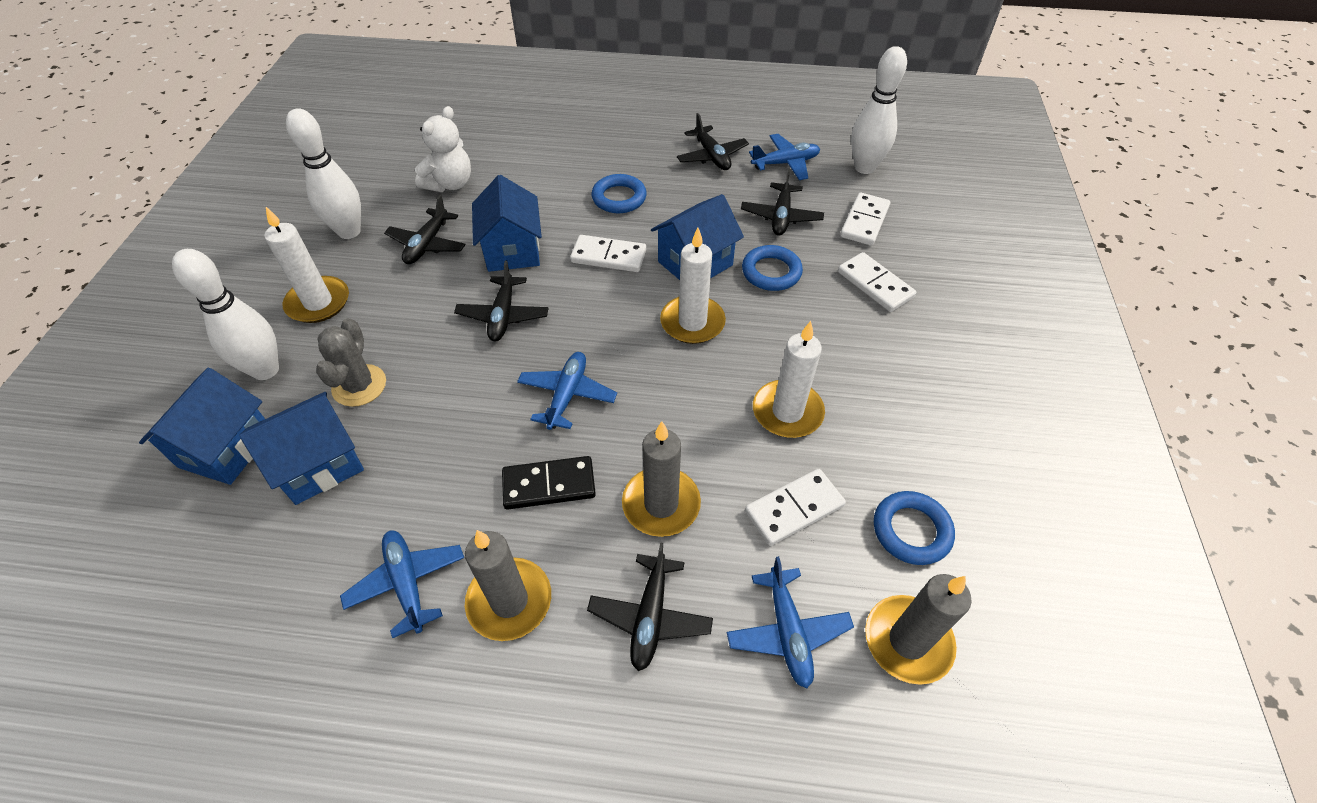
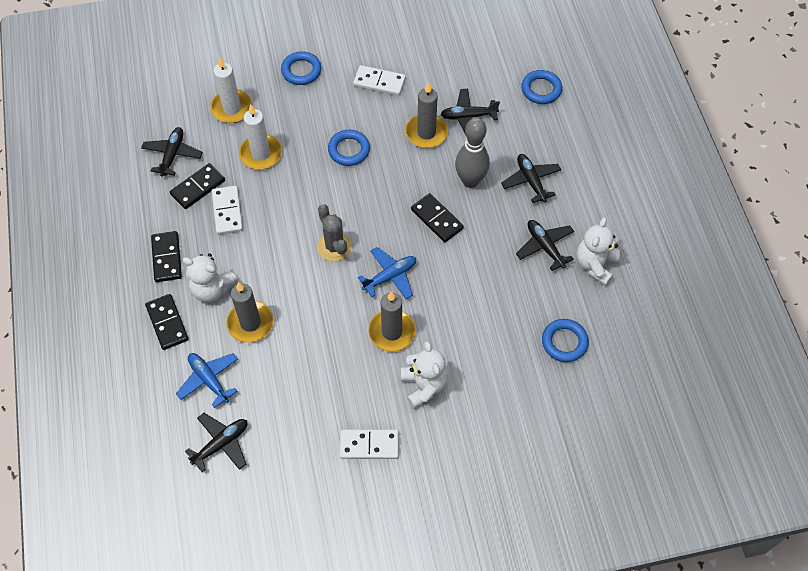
black domino: [502,456,596,510] = 1 -> [145,294,189,350] [151,231,182,282] [170,163,225,209] [411,193,464,242] = 4
blue house: [139,368,265,485] [239,392,364,505] [472,175,542,272] [651,194,744,280] = 4 -> none = 0
blue plane: [340,530,464,638] [517,352,617,430] [727,556,854,688] [749,134,820,180] = 4 -> [176,353,238,408] [358,247,416,299] = 2
blue ring: [592,174,647,213] [742,245,803,291] [874,491,955,565] = 3 -> [281,51,321,85] [328,130,370,166] [521,70,562,104] [542,319,589,362] = 4
grey bowling pin: none = 0 -> [455,117,490,188] = 1
white bowling pin: [172,249,279,380] [286,108,361,239] [851,46,907,174] = 3 -> none = 0
white candle: [264,207,349,323] [660,228,726,344] [753,321,825,438] = 3 -> [210,57,253,123] [239,104,282,169] = 2
white domino: [570,235,646,272] [745,469,846,546] [838,252,916,312] [840,192,890,246] = 4 -> [212,186,243,235] [340,430,399,459] [353,65,406,96] = 3
white teddy bear: [415,106,471,192] = 1 -> [183,253,238,302] [401,341,448,409] [577,218,620,286] = 3

